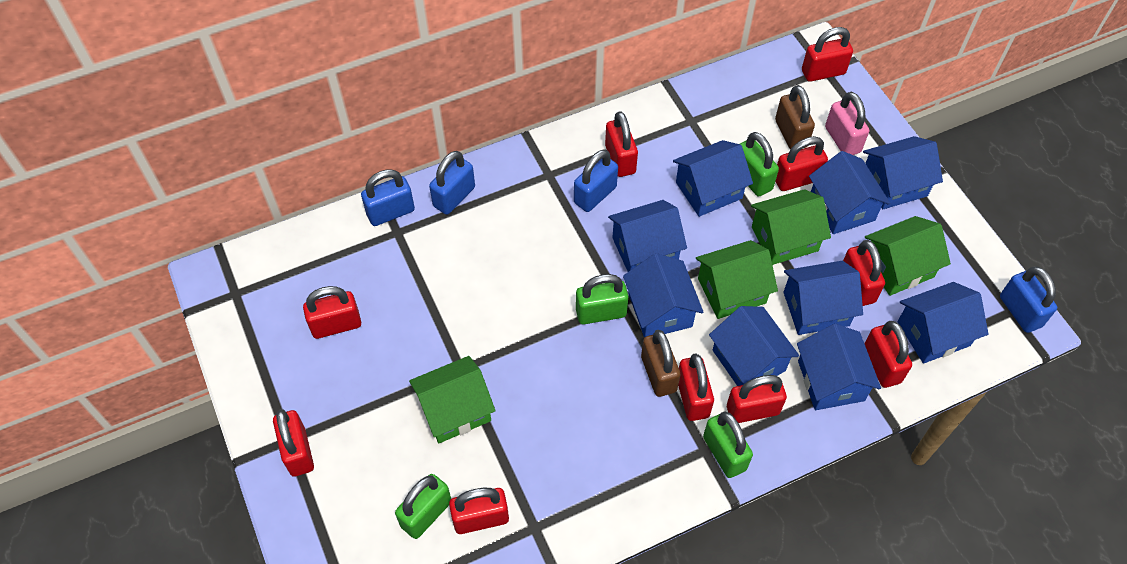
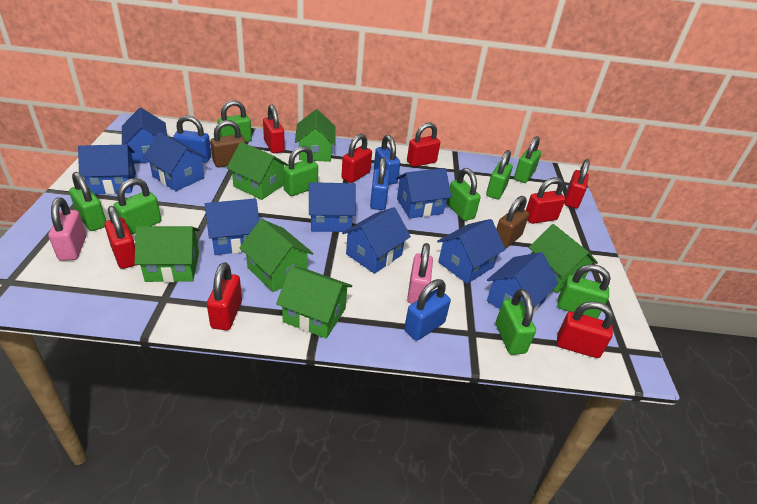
green house: [409,356,495,443] [696,240,778,319] [751,189,831,265] [865,216,951,296] = 4 -> [134,226,199,282] [227,142,288,200] [240,219,314,292] [276,266,352,339] [295,109,336,162] [529,224,598,293] = 6
green padlock: [395,474,451,539] [576,274,628,324] [703,411,753,478] [740,132,779,197] = 4 -> [69,172,106,231] [113,178,161,235] [218,100,252,142] [283,146,318,196] [447,168,481,221] [486,150,513,199] [496,289,536,355] [514,136,541,183] [558,264,610,318] = 9
pink padlock: [825,92,869,155] = 1 -> [49,197,86,261] [407,243,433,304] = 2
red padlock: [273,409,314,477] [303,286,361,339] [449,488,509,534] [605,111,638,177] [678,354,714,421] [727,375,787,423] [775,136,828,191] [802,27,853,82] [843,240,885,306] [864,321,912,388] = 10 -> [104,206,135,269] [207,262,242,330] [263,105,285,153] [341,134,372,183] [407,123,440,167] [526,177,566,224] [557,301,614,358] [564,159,590,209] = 8

